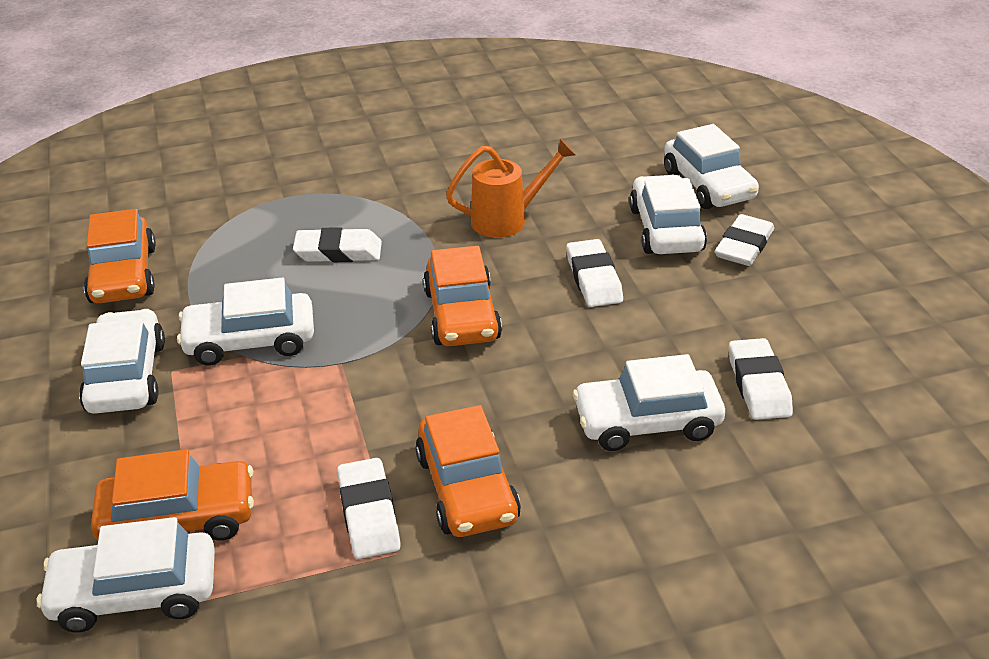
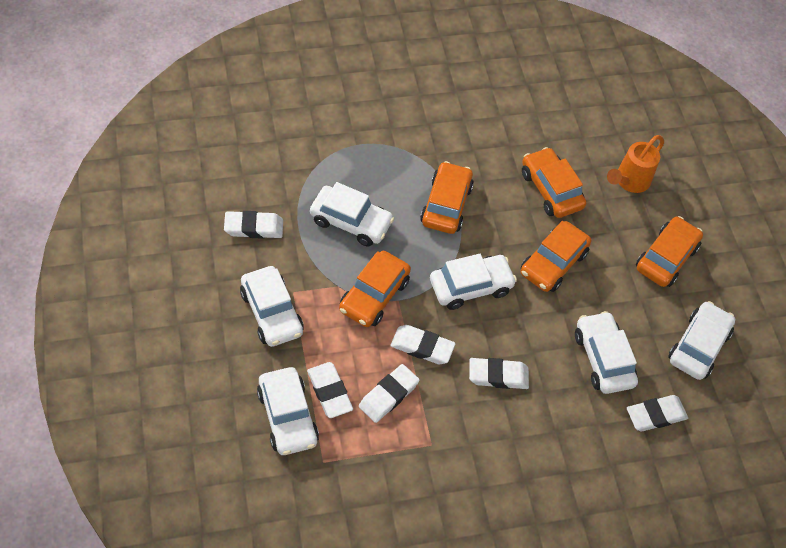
orange car: [84,209,156,303] [91,449,254,541] [415,405,521,537] [423,246,502,346] = 4 -> [339,251,411,327] [420,161,474,234] [520,221,591,292] [522,147,586,218] [636,216,703,287] = 5
white eraser: [293,227,382,262] [337,458,401,559] [566,239,623,307] [715,214,774,266] [729,338,793,420] = 5 -> [224,211,283,239] [307,362,353,418] [359,364,420,423] [390,325,456,364] [469,358,529,389] [627,395,688,432] = 6

